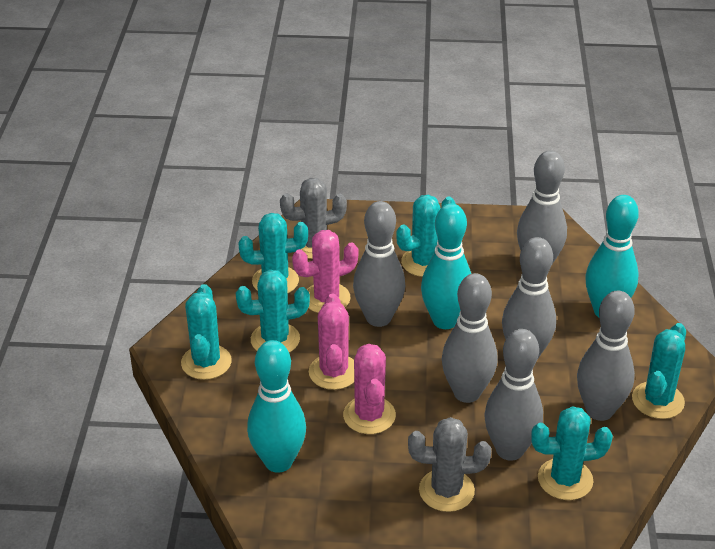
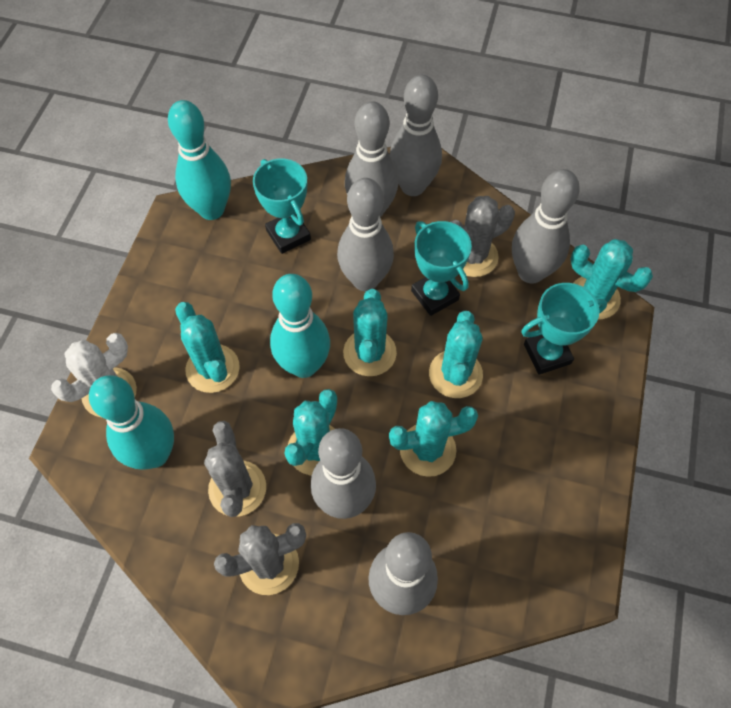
grey cactus: [280,178,347,259] [408,417,491,512] = 2 -> [204,421,266,517] [214,523,306,595] [450,196,515,277] = 3
pink cactus: [292,230,359,313] [309,294,354,390] [343,344,396,434] = 3 -> none = 0
turquoise trophy: none = 0 -> [253,158,311,254] [411,221,472,316] [521,283,607,375] = 3
white cactus: none = 0 -> [51,333,137,417] = 1

